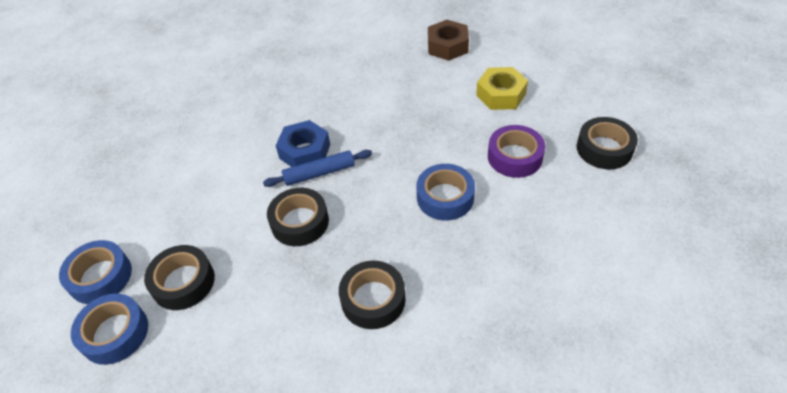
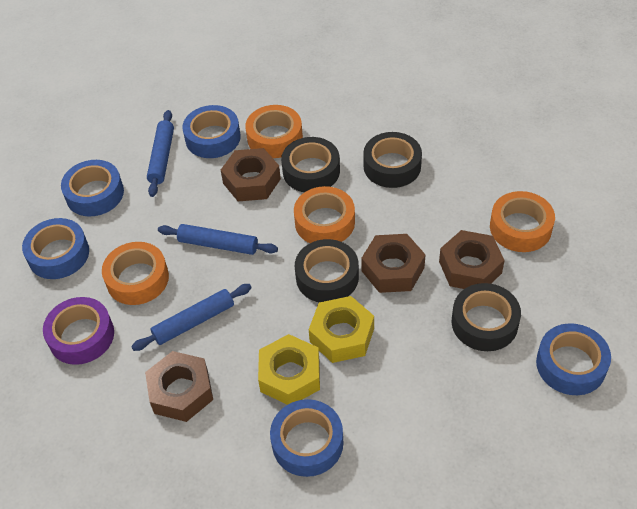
blue nut: [276,120,330,167] = 1 -> none = 0
blue rolling pin: [263,150,372,187] = 1 -> [131,284,252,351] [147,110,174,197] [158,224,278,255] = 3
blue tape: [59,240,132,304] [71,294,148,365] [417,164,475,220] = 3 -> [22,218,89,279] [61,160,124,217] [182,105,241,158] [270,399,344,477] [536,323,611,395] = 5
brown nut: [428,20,469,61] = 1 -> [145,351,213,422] [221,148,281,201] [361,234,426,293] [439,230,505,289] = 4
orange tape: none = 0 -> [102,242,169,305] [245,105,303,158] [294,186,355,243] [490,191,555,252] = 4
yellow nut: [476,67,528,110] = 1 -> [258,334,320,405] [309,296,374,363] = 2

